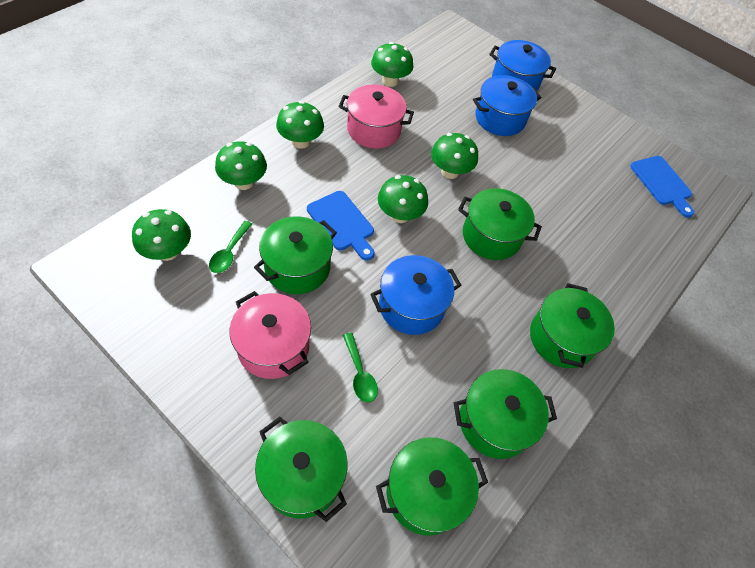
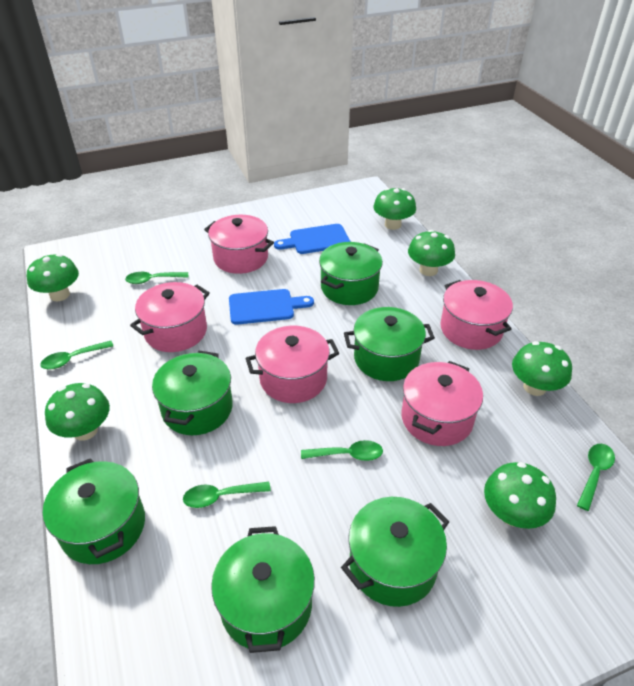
blue pot: [370,255,461,335] [473,75,541,136] [489,40,556,91] = 3 -> none = 0
green spoon: [209,221,252,273] [343,332,378,402] = 2 -> [40,341,113,369] [125,272,188,284] [183,482,271,508] [301,440,383,461] [577,444,615,511] = 5
pink pot: [229,291,311,379] [338,85,414,149] = 2 -> [130,282,210,352] [204,215,274,274] [245,326,339,403] [401,361,483,446] [440,280,513,350] = 5

